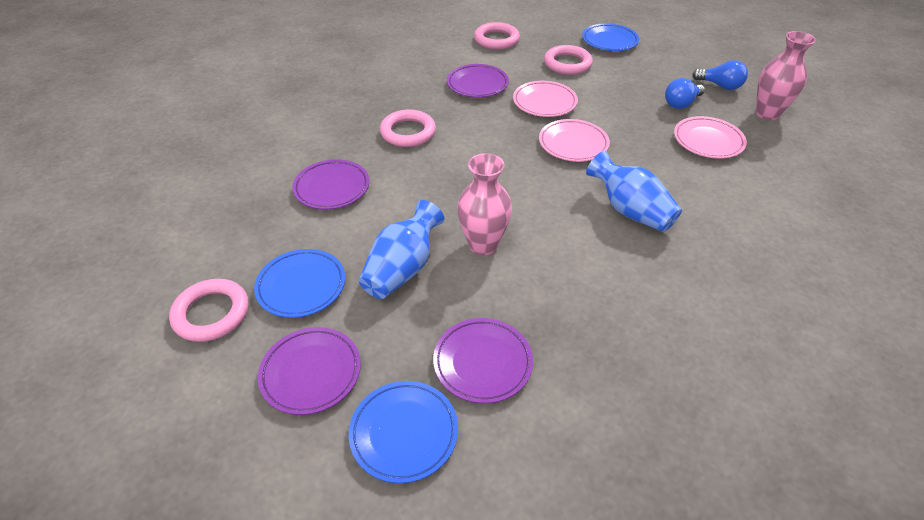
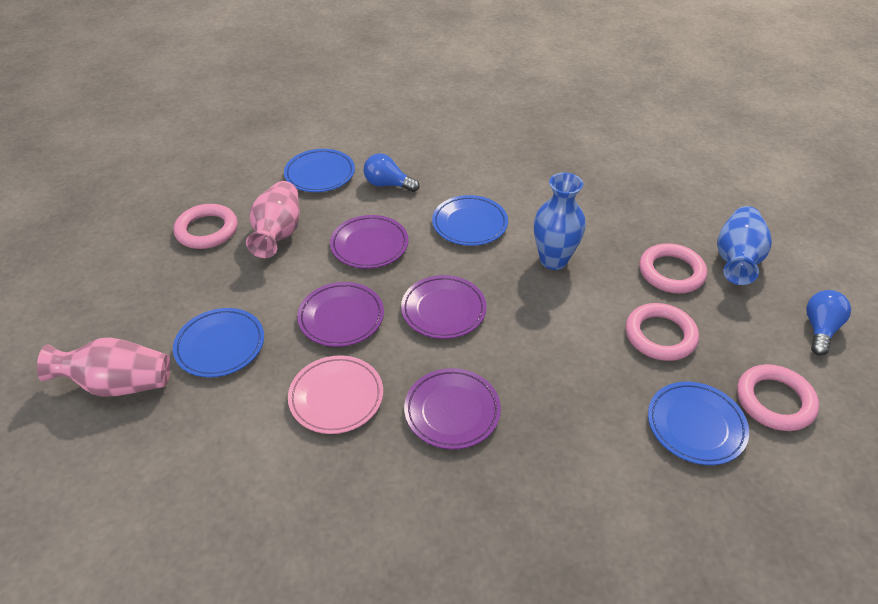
blue plate: [254,249,345,318] [349,381,458,483] [582,23,639,51] = 3 -> [173,308,264,377] [284,149,355,192] [432,195,508,246] [648,382,749,465] = 4
pink plate: [513,81,578,117] [539,119,610,162] [674,116,747,159] = 3 -> [288,355,383,434] = 1

